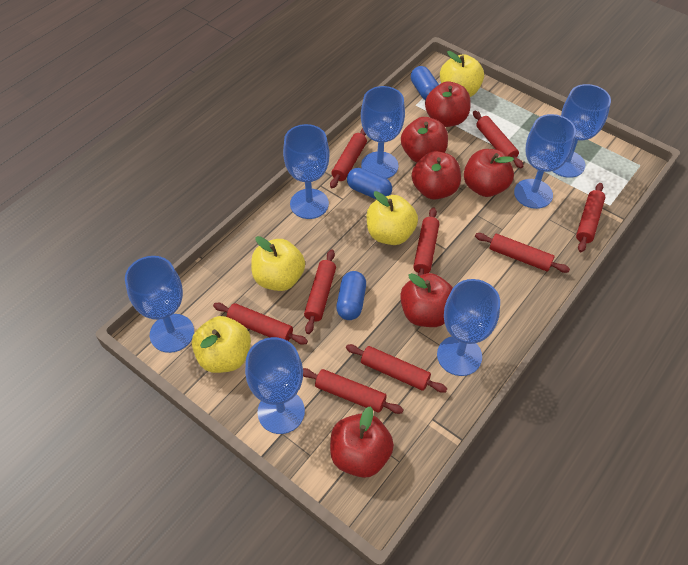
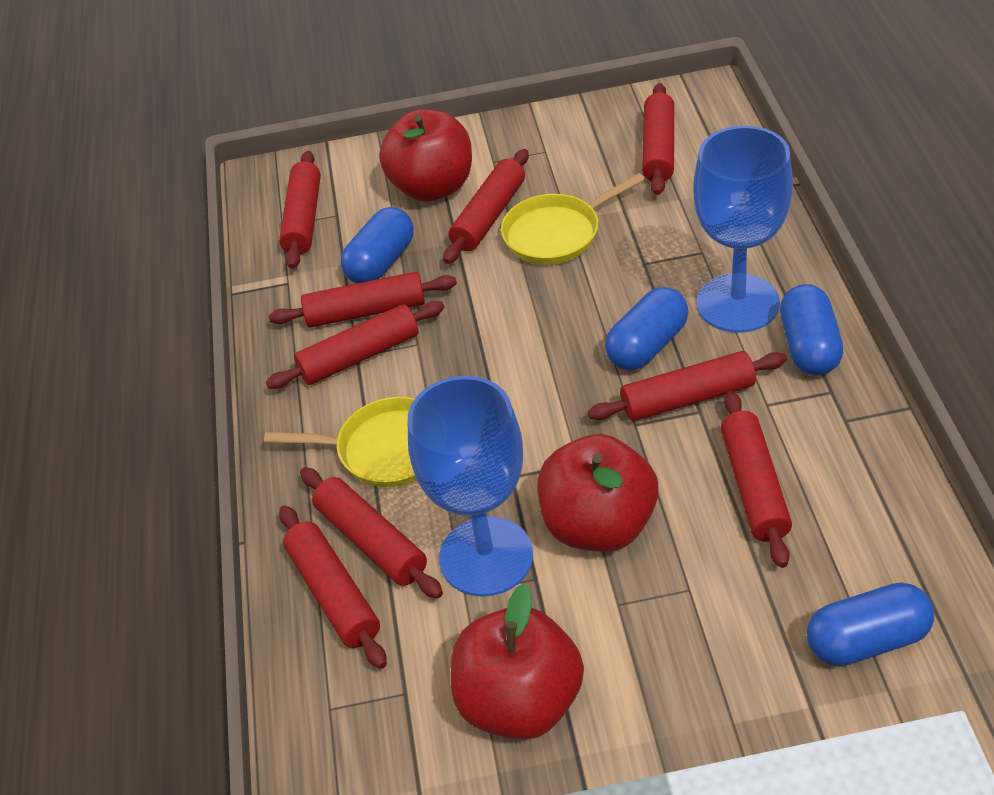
blue capsule: [336,271,366,320] [347,168,392,199] [411,66,439,100] = 3 -> [341,207,414,284] [605,287,689,370] [780,284,843,375] [807,582,934,666] = 4
blue goblet: [125,256,194,353] [245,337,305,434] [283,124,330,219] [361,86,405,179] [437,279,500,376] [514,114,576,209] [552,84,611,178] = 7 -> [407,376,533,596] [693,126,793,333] = 2
red apple: [330,406,394,478] [400,273,453,327] [401,117,448,162] [412,151,461,200] [425,82,471,127] [464,149,514,197] = 6 -> [379,109,472,202] [451,584,584,740] [537,434,658,552] = 3
yellow apple: [192,316,251,373] [251,236,305,291] [367,191,418,245] [440,51,484,97] = 4 -> none = 0
yellow pan: none = 0 -> [264,397,417,487] [501,173,645,265] = 2

